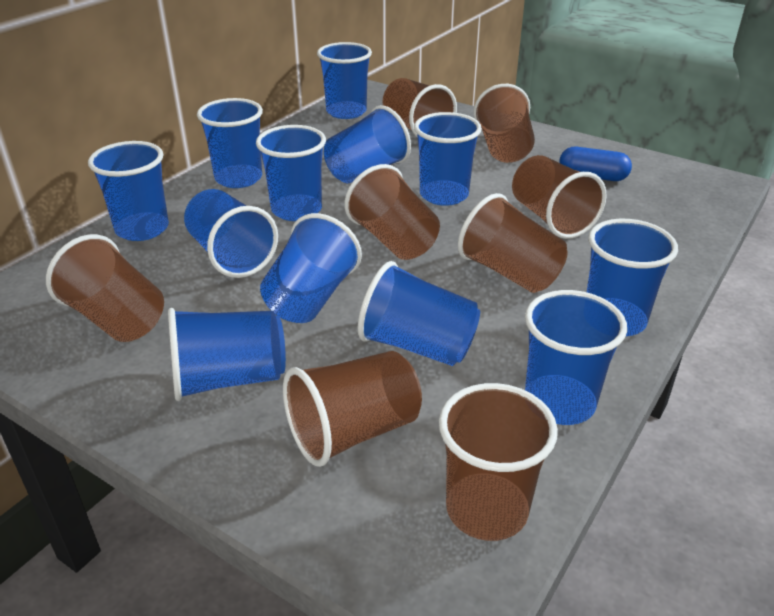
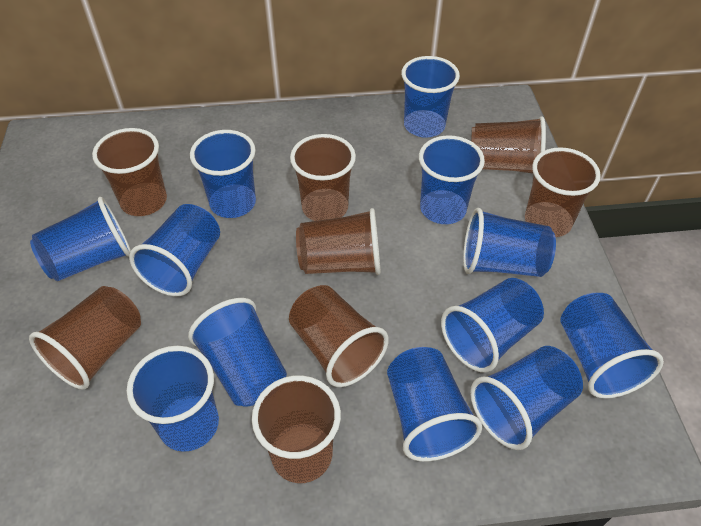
blue capsule: [559,147,632,181] = 1 -> none = 0

